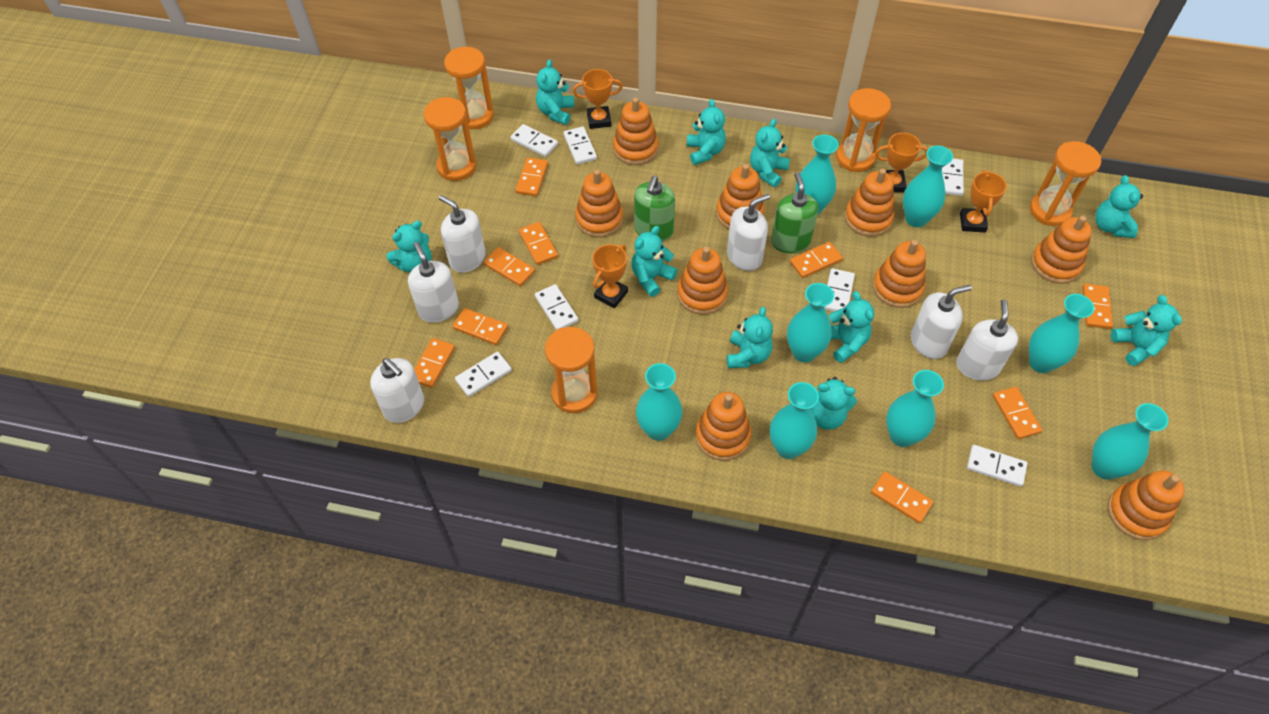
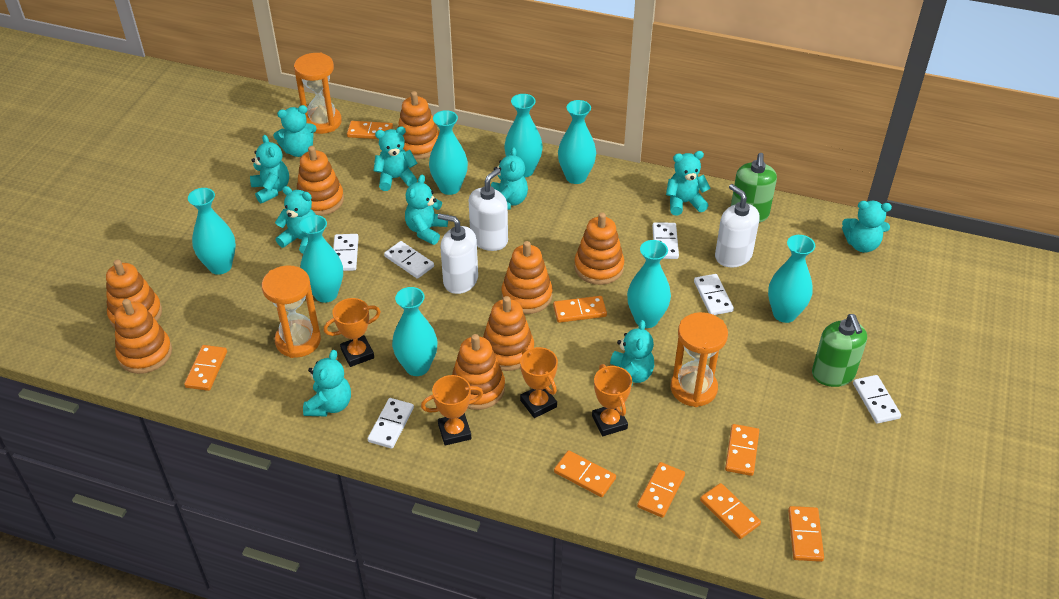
orange domino: [414,338,455,388] [453,308,508,345] [483,247,535,286] [515,158,548,196] [519,222,558,265] [790,242,843,278] [871,471,933,523] [992,387,1042,439] [1082,284,1113,329] = 9 -> [184,345,227,391] [347,121,393,139] [553,296,607,323] [554,450,616,497] [637,462,685,518] [700,483,761,539] [725,424,759,476] [788,506,824,562] = 8
orange hourglass: [424,97,477,181] [444,47,494,129] [545,327,598,413] [836,88,891,172] [1030,141,1101,226] = 5 -> [262,265,321,358] [294,53,342,134] [670,312,728,407] = 3
orange stacking toy: [575,169,623,238] [613,97,659,165] [677,247,728,315] [695,392,751,461] [716,164,765,229] [845,168,894,237] [873,240,926,308] [1031,215,1092,284] [1108,470,1185,540] = 9 -> [106,260,162,328] [114,299,172,374] [297,146,344,216] [398,91,439,159] [452,334,505,410] [483,296,534,371] [502,241,553,314] [574,212,624,285] = 8
white domino: [455,352,512,397] [510,124,558,157] [535,284,579,330] [563,126,597,165] [824,269,855,312] [942,158,964,196] [967,445,1028,487] = 7 -> [333,234,359,271] [368,398,414,449] [384,241,434,279] [652,222,679,259] [694,274,734,315] [853,375,901,424] = 6
white soap dispenser: [370,358,424,423] [408,242,459,323] [439,195,486,273] [727,194,770,271] [911,285,972,359] [956,299,1018,381] = 6 -> [438,214,478,294] [469,168,508,251] [715,184,760,267] = 3

